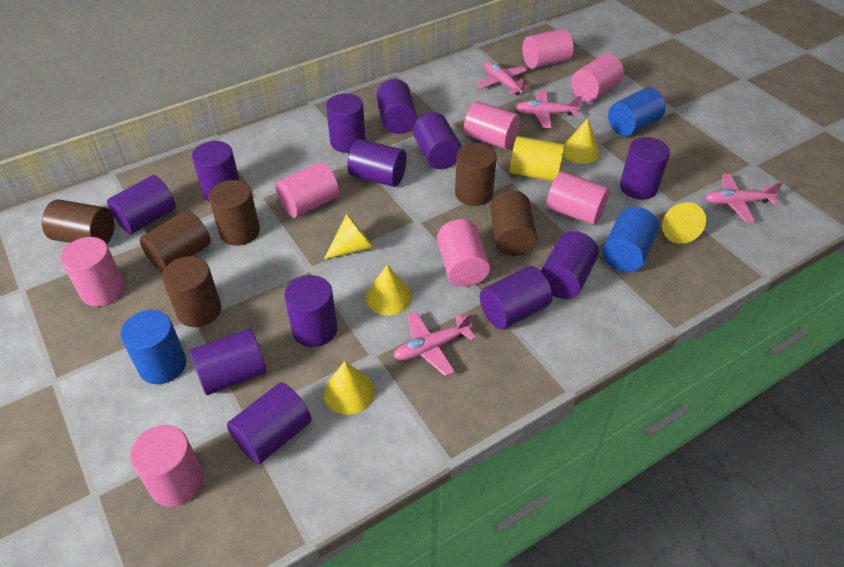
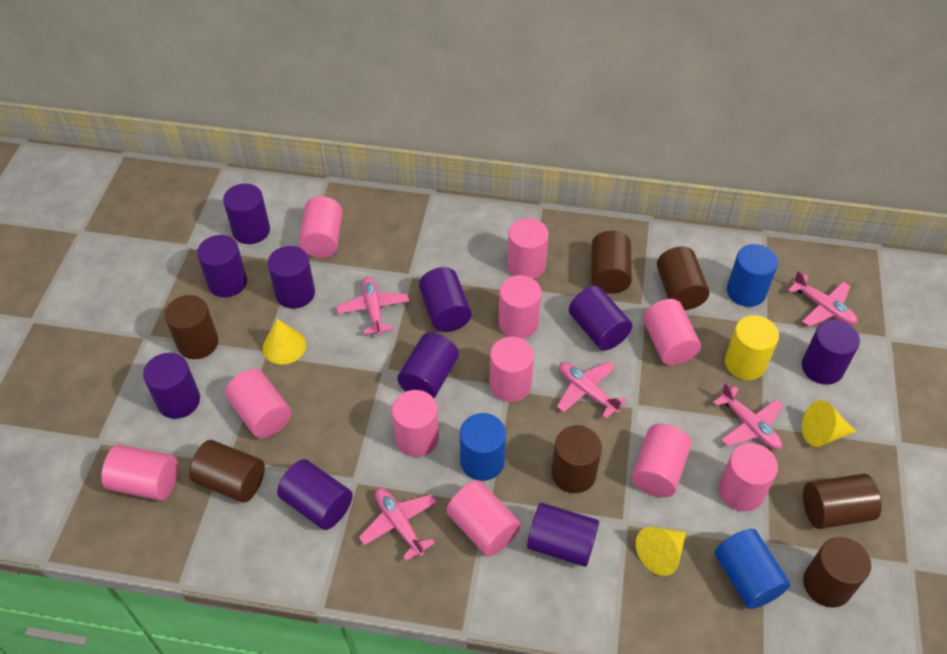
brown cylinder: [42,199,115,244] [140,210,211,273] [162,256,221,327] [209,180,260,246] [455,143,497,206] [490,191,538,256] = 6 -> [165,295,218,359] [189,440,265,503] [552,425,602,493] [591,231,632,294] [657,247,709,310] [803,473,882,529] [803,537,871,608] = 7
pink cylinder: [61,237,125,307] [130,425,204,507] [276,162,339,218] [437,219,490,287] [464,101,520,149] [522,28,574,69] [547,171,610,225] [571,54,624,102] = 8 -> [101,445,178,501] [225,369,291,438] [299,196,343,258] [392,390,439,457] [447,480,521,556] [489,337,534,402] [498,275,541,339] [507,218,549,279] [631,424,691,497] [643,299,701,365] [719,443,778,512] = 11
pink plane: [394,311,476,376] [477,61,531,95] [515,90,582,128] [705,174,783,222] = 4 -> [336,276,409,336] [359,488,437,561] [557,362,627,419] [713,383,784,450] [788,270,857,327] = 5
purple cylinder: [107,175,176,234] [190,328,267,395] [192,141,240,202] [227,382,311,464] [284,275,337,347] [326,93,366,153] [348,139,407,187] [376,79,417,134] [413,112,462,169] [480,266,552,330] [541,231,599,299] [620,137,670,200] = 12 -> [143,353,200,419] [197,235,247,297] [223,184,270,244] [268,246,315,309] [277,459,353,530] [397,332,459,398] [419,267,472,332] [527,503,599,567] [569,286,632,351] [802,320,860,385] = 10
yellow cone: [323,361,375,415] [324,213,374,259] [366,265,412,315] [564,118,600,164] [662,202,706,244] = 5 -> [263,319,306,365] [636,527,686,576] [802,400,856,447] = 3

